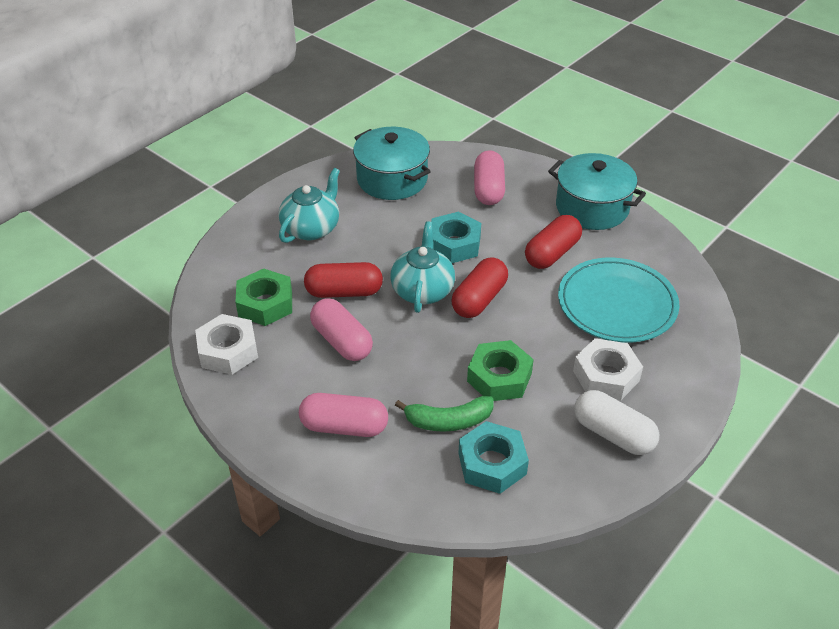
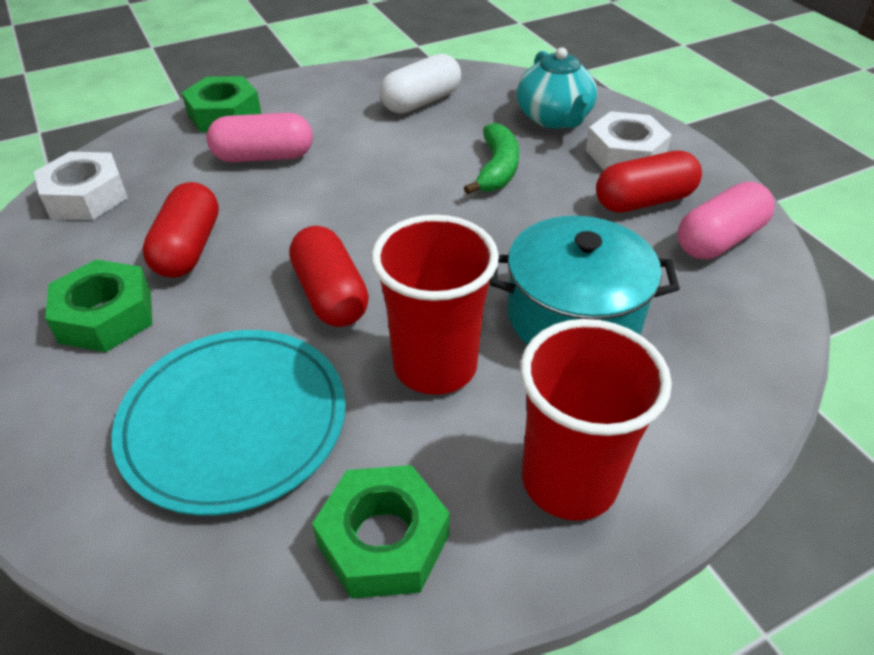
green nut: [236,268,292,326] [467,340,534,401] = 2 -> [45,259,152,352] [182,76,261,132] [312,465,450,599] = 3
pink capsule: [299,393,388,437] [310,298,373,361] [474,150,505,205] = 3 -> [206,113,313,162] [677,182,775,259] = 2
red cup: none = 0 -> [371,215,499,395] [520,319,672,521] = 2
turquoise nut: [431,212,481,263] [458,421,529,494] = 2 -> none = 0
turquoise pot: [353,127,431,200] [548,153,646,230] = 2 -> [490,216,680,345] = 1
turquoise teapot: [279,168,340,243] [390,221,455,313] = 2 -> [517,48,597,129] = 1

